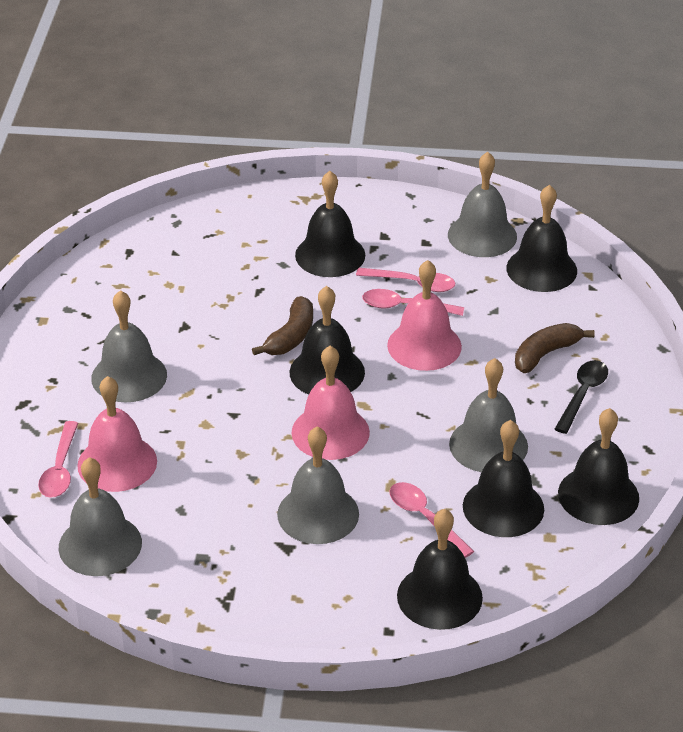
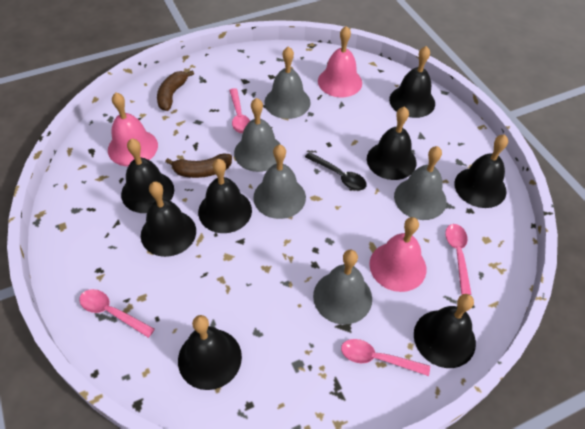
black bell: [290,286,365,395] [295,171,365,277] [397,509,483,630] [463,420,544,537] [506,185,577,292] [558,408,639,525] = 6 -> [121,138,174,213] [141,182,196,257] [178,315,242,390] [198,159,252,233] [367,106,416,180] [389,46,435,118] [414,294,476,368] [454,134,508,208] = 8

